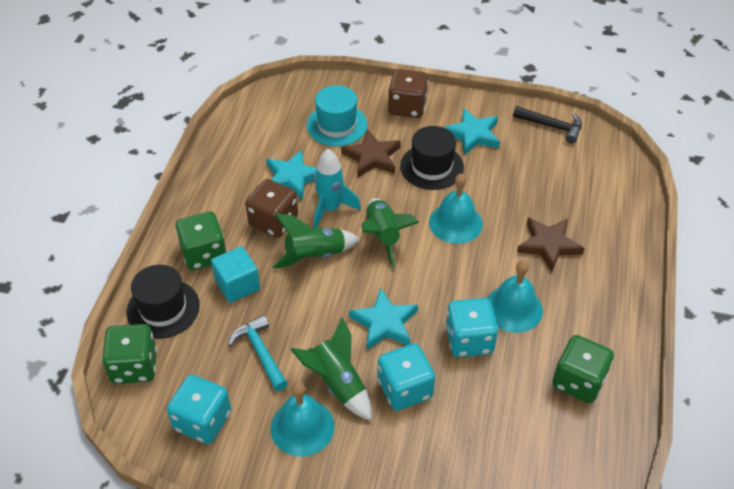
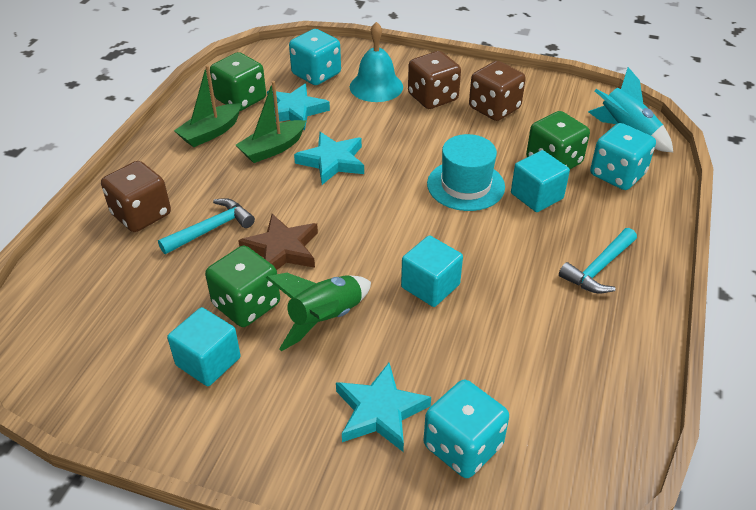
black hammer: [513,106,582,144] = 1 -> none = 0
black hat: [127,265,200,339] [400,126,464,190] = 2 -> none = 0
brown dice: [245,179,298,238] [388,69,429,118] = 2 -> [101,161,171,232] [408,51,461,109] [469,61,526,121] = 3
brown star: [341,130,401,177] [517,217,584,272] = 2 -> [238,214,318,270] = 1
green boat: none = 0 -> [174,65,241,147] [236,81,306,163] = 2
green rocket: [273,214,360,269] [291,317,371,421] [361,198,419,268] = 3 -> [266,273,371,351] = 1
turquoise bell: [271,382,334,456] [429,173,483,244] [487,260,543,333] = 3 -> [350,22,403,102] = 1
turquoise cube: [211,246,260,303] = 1 -> [167,307,241,386] [401,235,463,307] [511,150,570,212] = 3
turquoise hammer: [228,315,288,391] = 1 -> [158,198,255,254] [559,228,637,293] = 2

